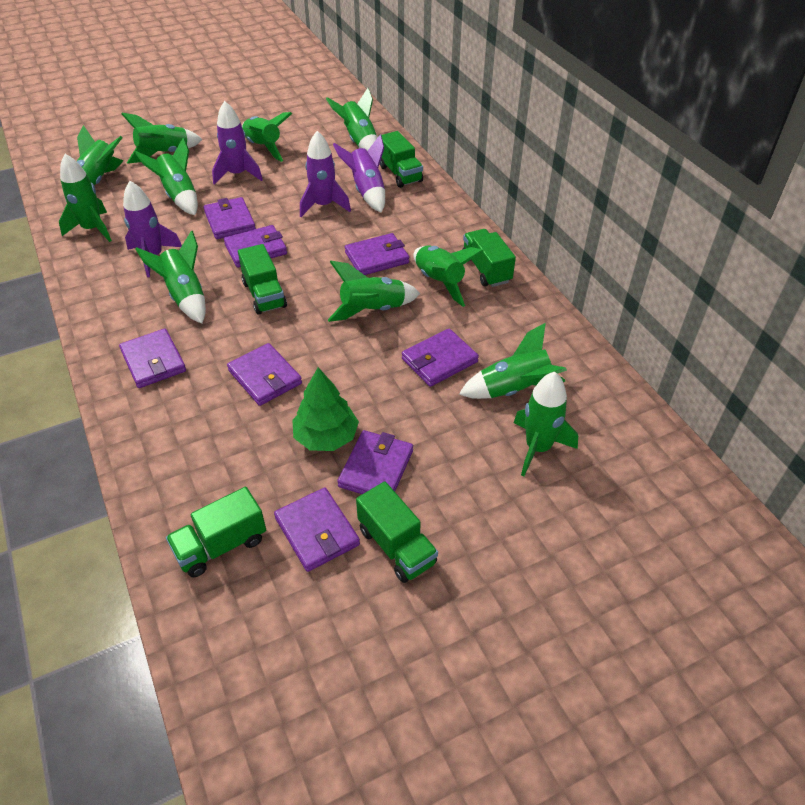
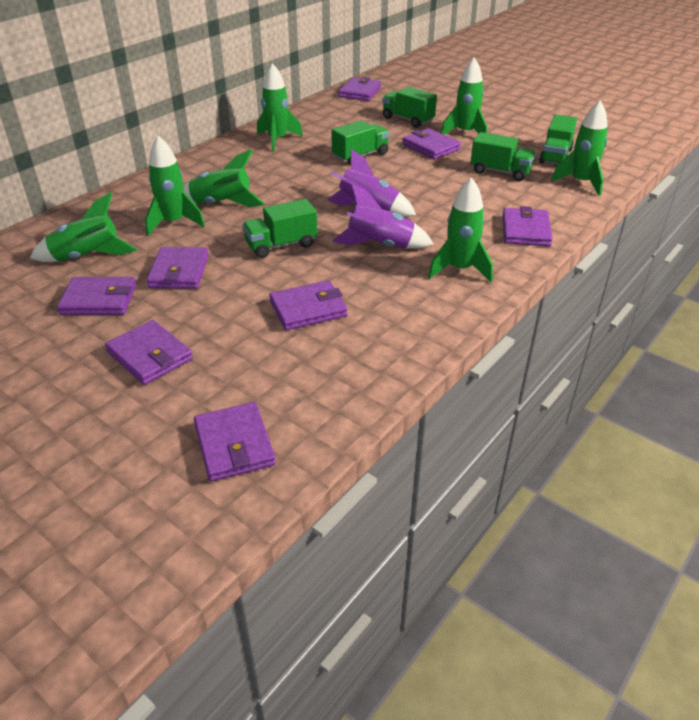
green rocket: [59,154,112,242] [65,125,123,200] [121,113,202,164] [135,138,198,215] [135,230,206,323] [242,112,292,162] [326,88,378,151] [328,261,420,322] [413,245,484,307] [459,323,567,399] [514,372,578,476] = 11 -> [30,192,137,262] [145,136,205,236] [183,149,265,207] [257,63,303,152] [428,177,493,282] [441,57,487,135] [551,100,608,196] = 7
green tree: [292,367,359,451] = 1 -> none = 0
purple rocket: [123,181,182,277] [212,101,263,185] [300,131,351,217] [333,134,385,213] = 4 -> [327,149,416,217] [332,183,434,249] = 2

